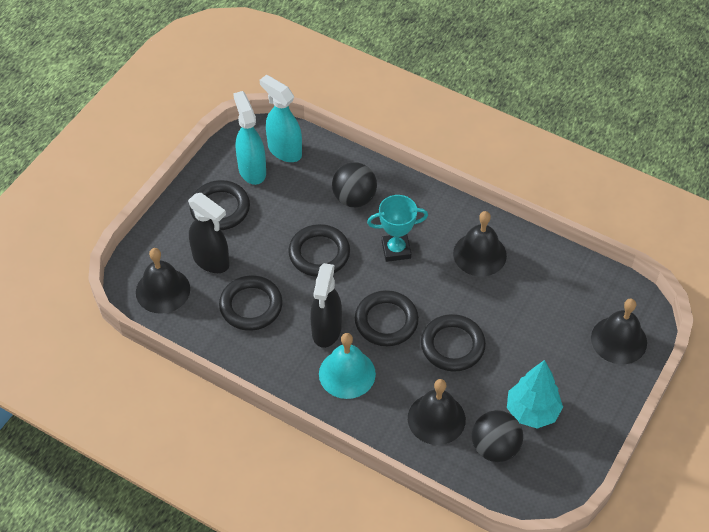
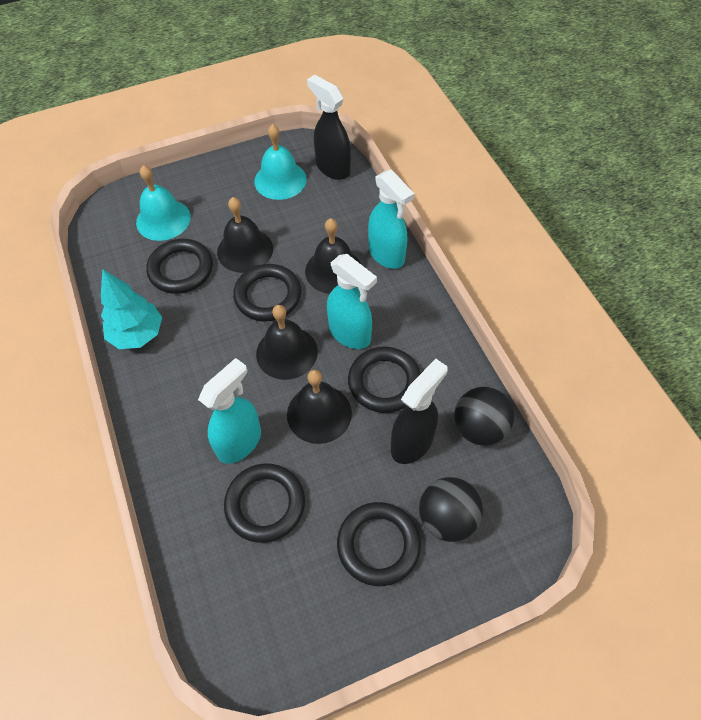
turquoise bell: [319,333,376,399] = 1 -> [136,165,191,241] [254,124,307,200] = 2
turquoise spray bottle: [233,91,266,185] [260,75,302,162] = 2 -> [198,358,261,464] [327,254,377,349] [368,169,414,269] = 3
turquoise trophy: [367,195,428,262] = 1 -> none = 0

